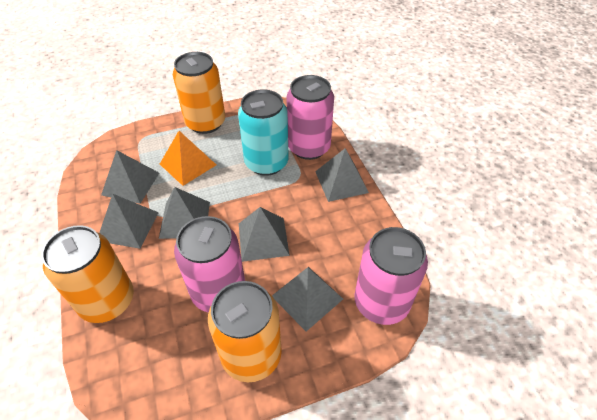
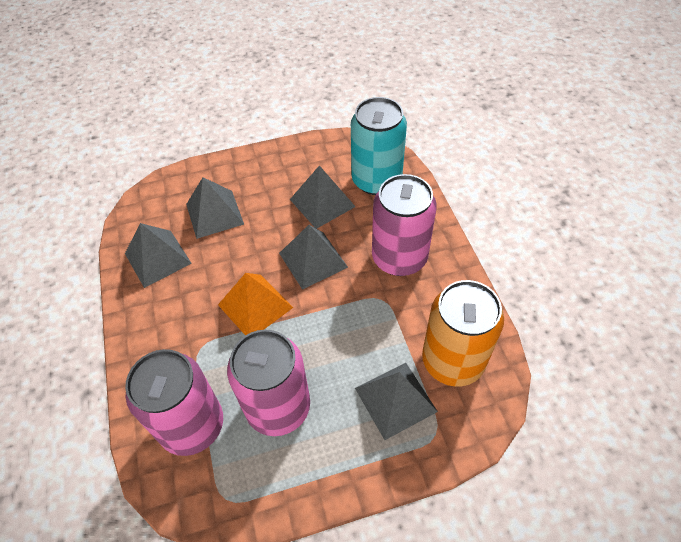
grey pyramid: [99,194,159,249] [101,150,159,204] [159,187,210,239] [239,207,290,262] [272,267,343,331] [315,148,369,202] = 6 -> [125,223,192,288] [186,177,244,239] [279,225,348,290] [290,165,356,229] [355,363,438,440] = 5
orange can: [41,225,134,323] [173,52,225,134] [208,281,282,382] = 3 -> [422,280,504,387] = 1

